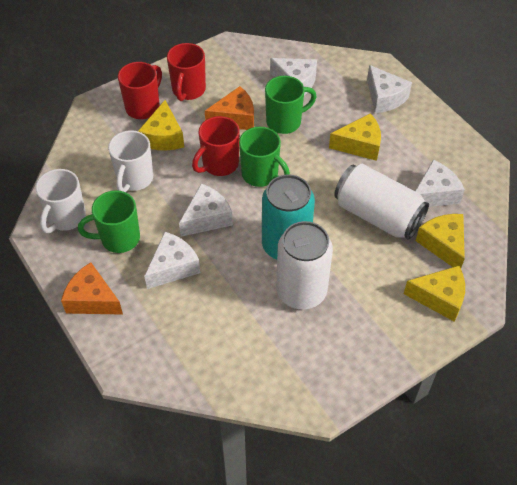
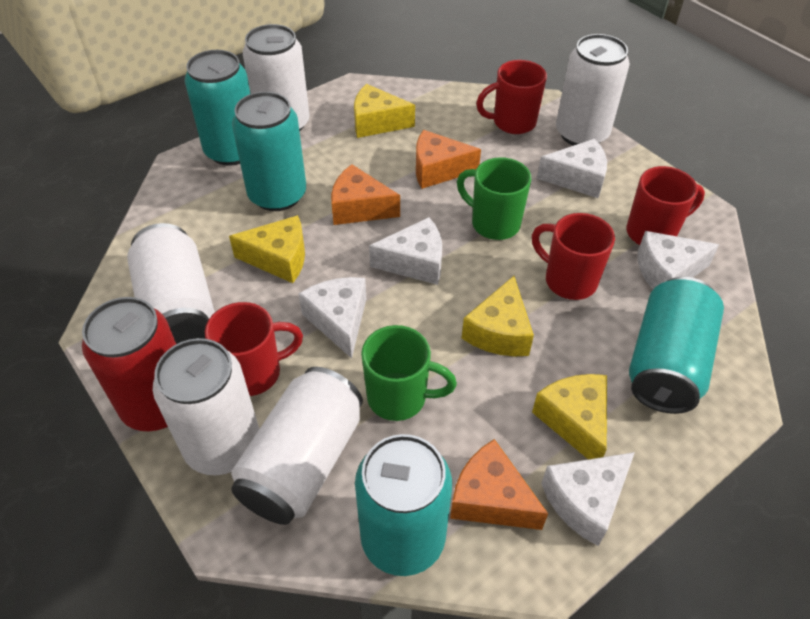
green mug: [78,190,140,253] [239,127,290,187] [265,76,317,134] = 3 -> [361,325,457,421] [457,157,532,240] = 2
orange cheese: [61,262,123,315] [205,86,254,130] = 2 -> [331,164,400,225] [416,130,481,189] [450,439,548,530] = 3
red can: none = 0 -> [82,297,176,431] = 1
red mug: [118,62,162,119] [167,43,206,101] [192,116,240,176] = 3 -> [205,302,303,396] [476,60,547,134] [532,213,615,300] [626,166,705,245] = 4
turquoise can: [262,175,315,260] = 1 -> [185,50,251,166] [232,92,306,211] [355,434,452,576] [629,277,724,414] = 4
white can: [276,221,333,309] [334,164,429,240] = 2 -> [127,223,215,344] [153,338,259,475] [231,367,363,525] [243,24,310,132] [556,34,630,146] = 5
white mug: [35,169,86,234] [108,130,153,192] = 2 -> none = 0

